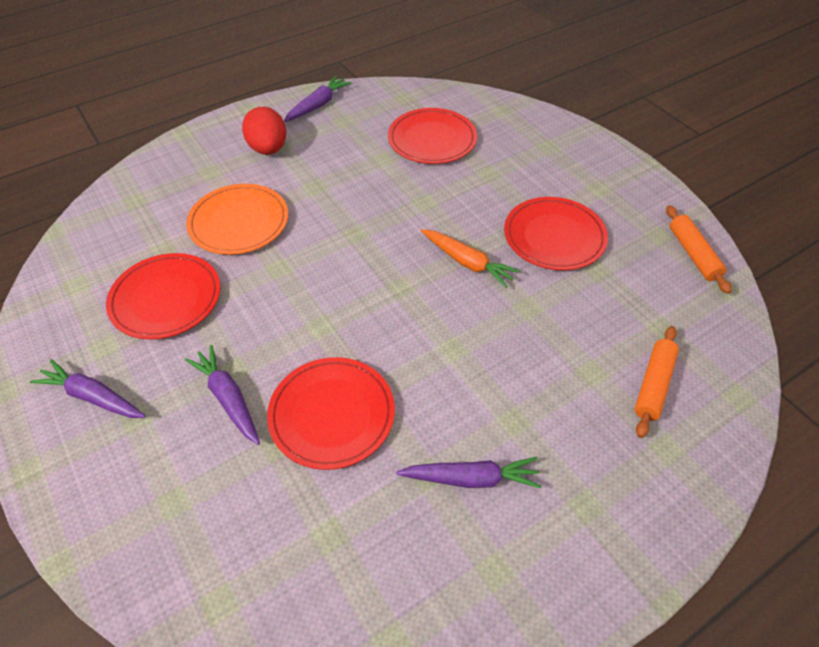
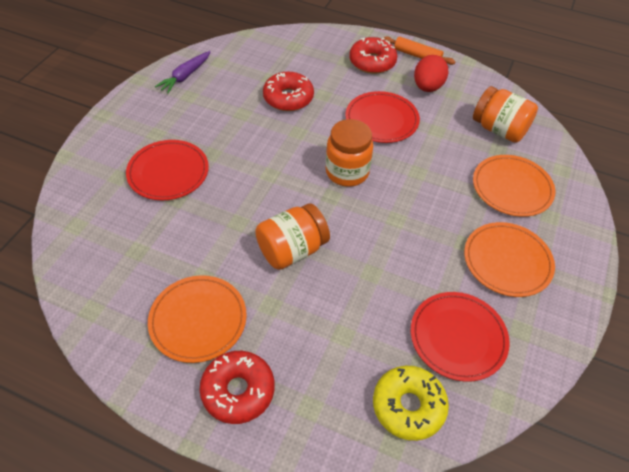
orange carrot: [421,229,520,288] = 1 -> none = 0
orange jar: none = 0 -> [255,203,330,270] [326,119,373,187] [473,86,538,143] = 3
orange plate: [186,184,288,255] = 1 -> [148,275,247,363] [464,222,555,297] [473,155,555,217] = 3
orange rolling pin: [635,326,679,438] [666,205,732,294] = 2 -> [383,36,456,65] = 1
purple carrot: [30,359,146,418] [185,345,260,445] [284,76,351,122] [396,457,542,488] = 4 -> [155,51,210,94] = 1
red donut: none = 0 -> [200,351,275,424] [263,72,314,111] [349,37,397,74] = 3
red plate: [106,253,221,340] [267,357,395,470] [388,108,477,164] [504,197,608,270] = 4 -> [126,140,209,200] [345,91,420,143] [411,292,510,382] = 3
yellow donut: none = 0 -> [373,366,449,441] = 1

